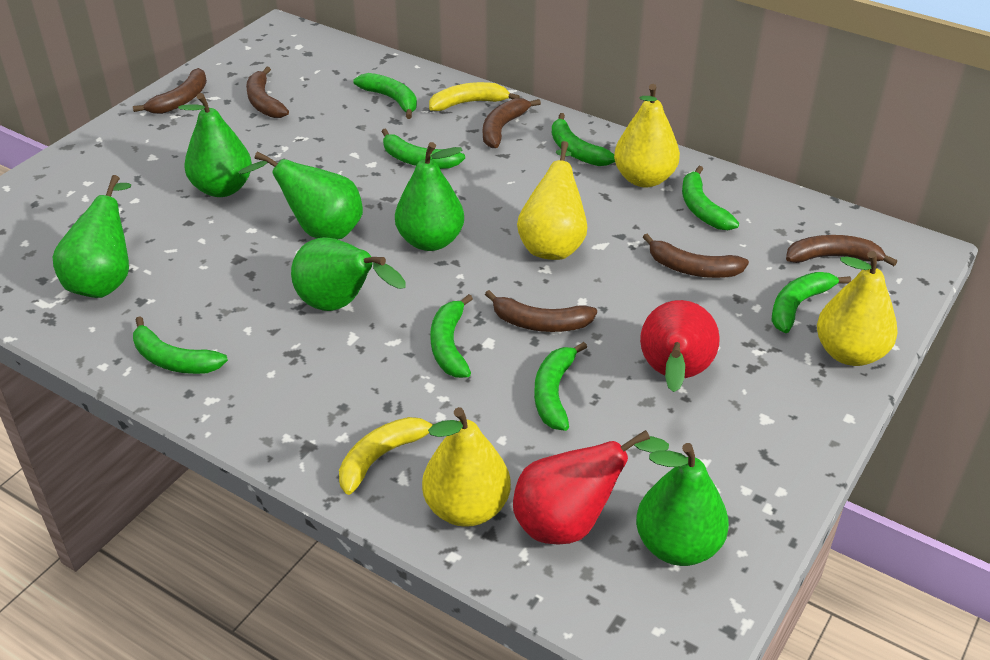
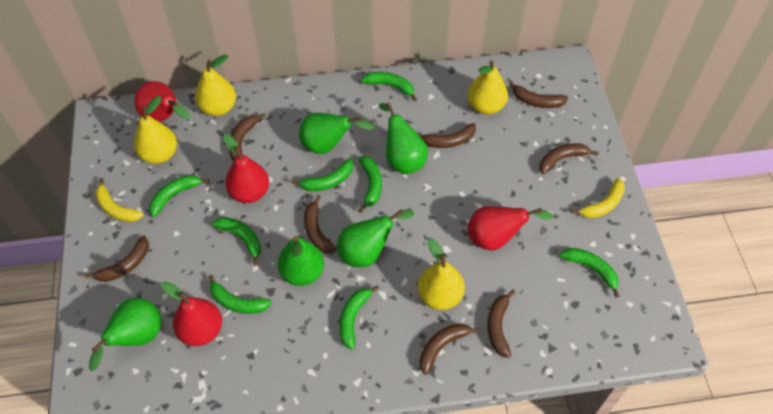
brown banana: [133,68,207,114] [246,67,289,118] [483,98,541,148] [485,290,597,332] [643,234,749,278] [786,235,897,266] = 6 -> [85,236,149,282] [229,113,266,160] [304,195,336,253] [417,123,476,148] [420,323,480,375] [487,290,516,358] [509,80,568,108] [539,143,599,174] = 8
green pear: [53,175,131,298] [178,93,252,197] [238,152,363,239] [291,237,406,311] [395,142,464,251] [636,443,729,566] = 6 -> [89,298,161,371] [278,236,324,286] [299,113,375,154] [337,209,414,267] [379,102,428,174] = 5
red pear: [513,430,669,544] [640,300,720,392] = 2 -> [134,81,190,122] [161,281,222,346] [223,134,269,203] [468,206,553,250] = 4

